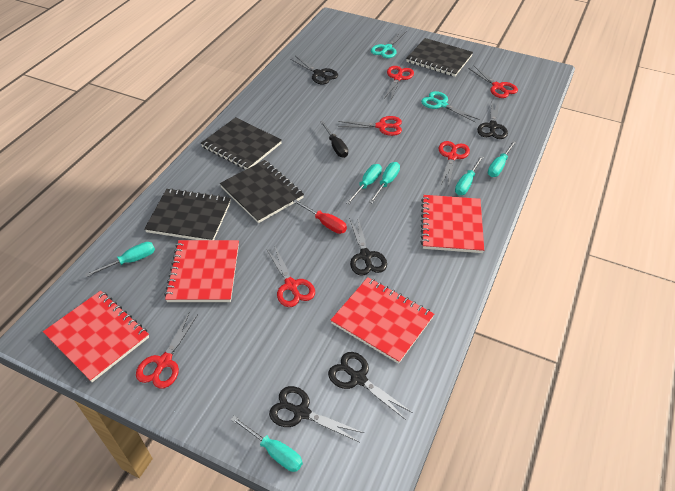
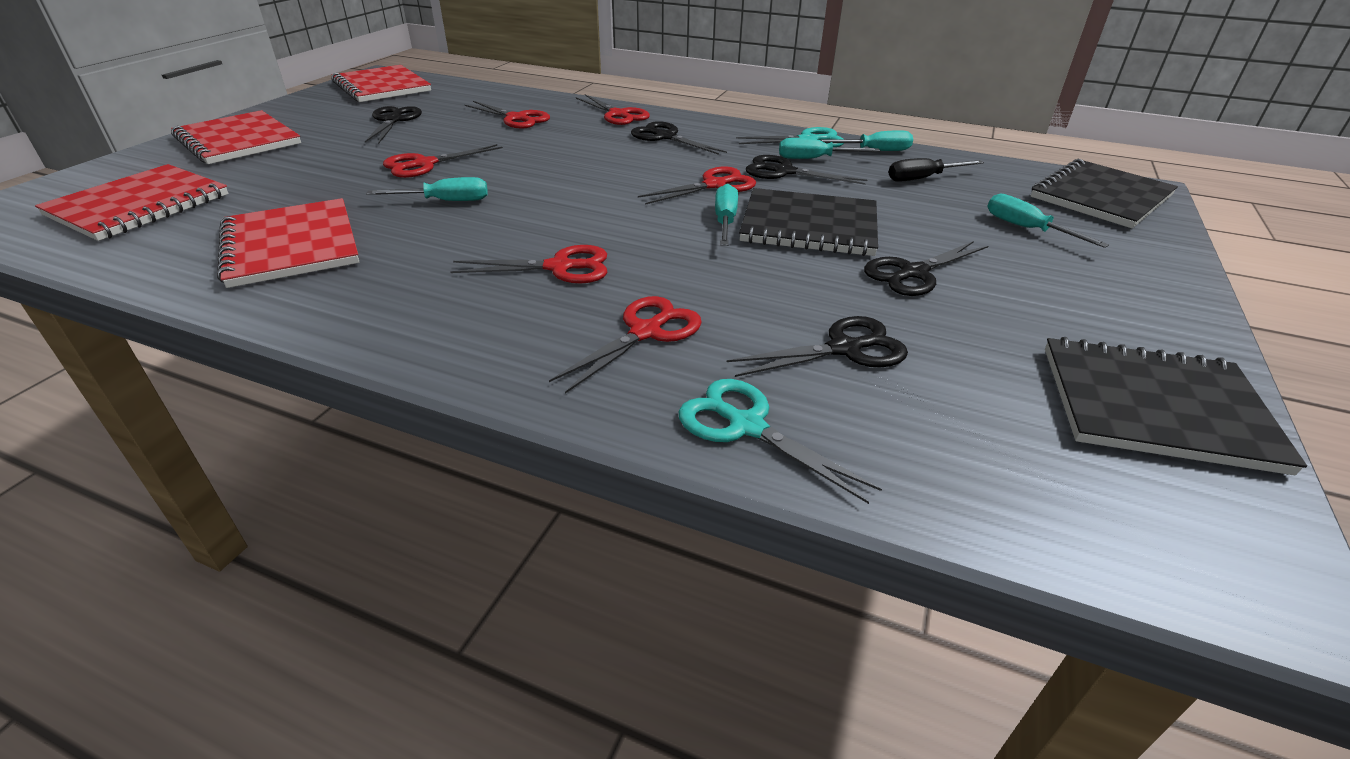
black notebook: [144,188,231,240] [201,117,282,169] [220,160,304,223] [406,38,473,77] = 4 -> [739,188,878,256] [1031,159,1178,228] [1045,337,1307,475] = 3
red screwdriver: [293,199,347,234] = 1 -> none = 0
turquoise screwdriver: [85,242,155,277] [231,416,303,472] [346,164,382,204] [369,162,400,203] [455,156,483,195] [488,140,516,177] = 6 -> [366,177,488,201] [715,184,738,246] [779,138,880,159] [820,130,913,151] [987,194,1109,248] = 5

